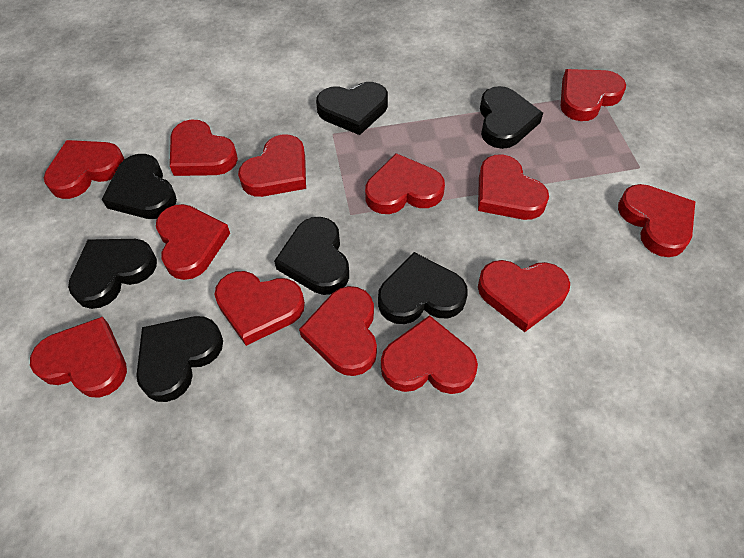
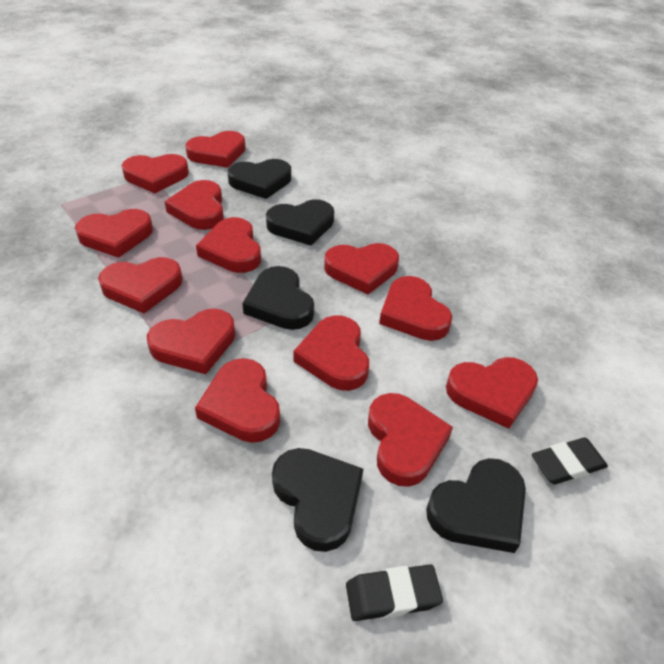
black eraser: none = 0 -> [346,564,443,621] [532,437,608,484] = 2
black heart: [68,239,157,309] [102,154,177,219] [136,316,223,402] [274,217,349,295] [316,82,388,135] [378,252,468,324] [480,86,543,149] = 7 -> [228,159,291,199] [242,266,314,330] [266,199,334,246] [272,448,363,552] [426,458,526,553] = 5

